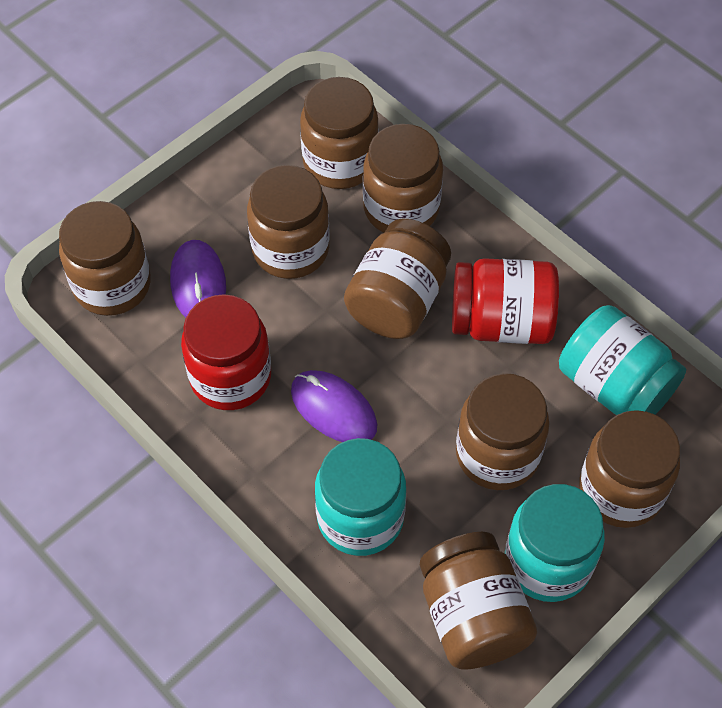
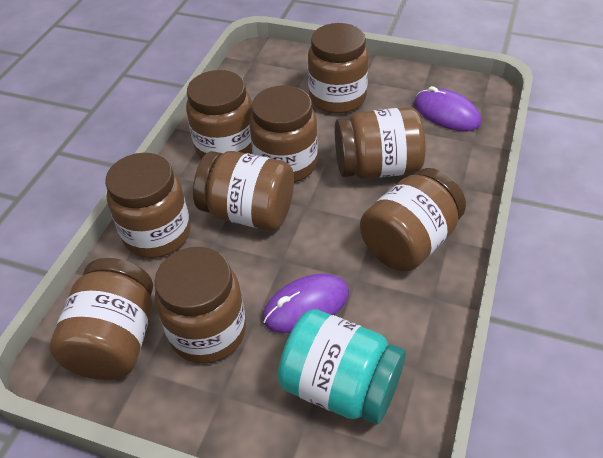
brown jar: [59,201,151,316] [247,165,330,279] [300,77,379,189] [344,219,451,339] [363,124,443,233] [420,532,537,670] [456,373,549,490] [579,410,680,528] = 8 -> [49,258,153,380] [105,153,190,258] [154,247,246,364] [186,70,252,159] [193,151,294,231] [249,85,318,182] [308,23,369,114] [335,107,425,179] [360,168,466,271] = 9
red jar: [181,294,271,410] [452,258,559,344] = 2 -> none = 0
turquoise jar: [315,438,406,556] [505,484,605,602] [559,305,686,415] = 3 -> [278,309,406,424] = 1

